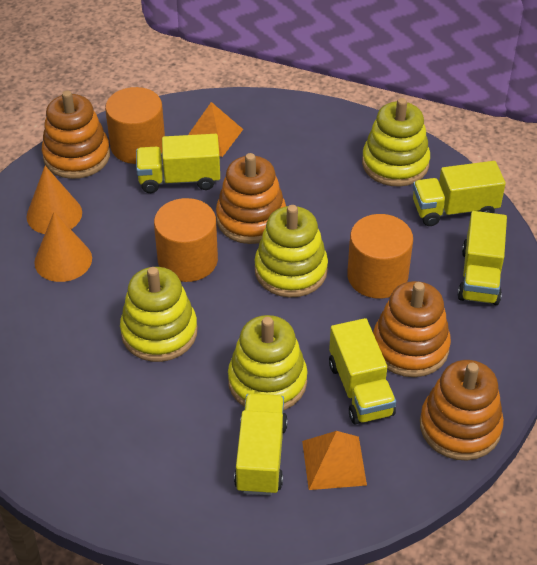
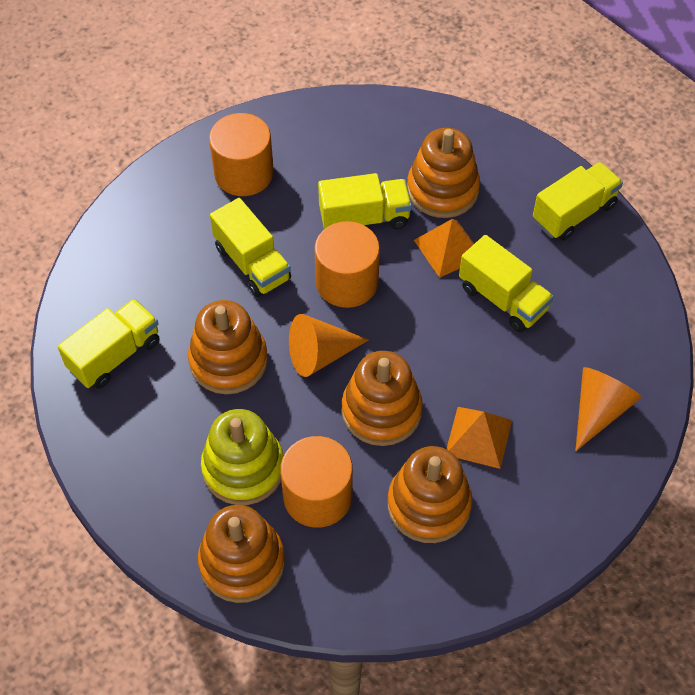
orange stacking toy: [42,90,110,179] [216,153,286,244] [373,281,451,377] [420,360,504,460] = 4 -> [188,300,268,394] [198,505,285,603] [342,351,423,446] [388,446,472,543] [407,128,480,218] = 5
yellow stacking toy: [120,267,198,362] [228,315,307,411] [254,205,328,298] [362,98,430,187] = 4 -> [201,409,284,505] = 1

